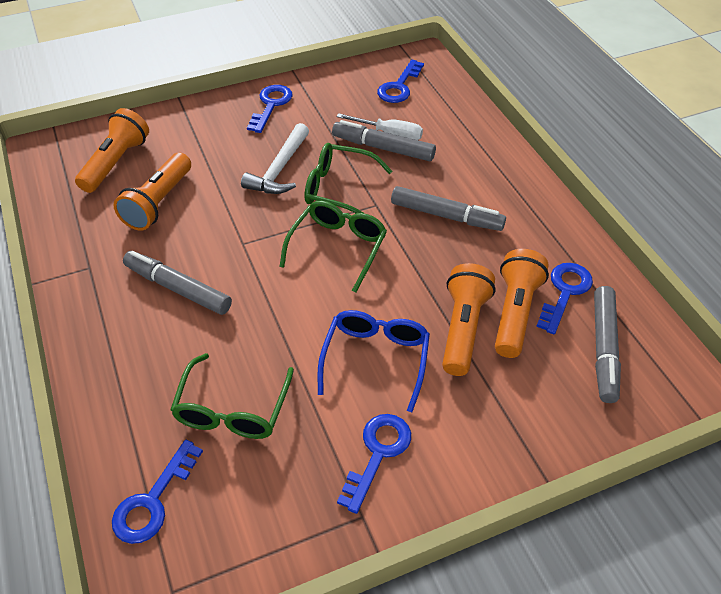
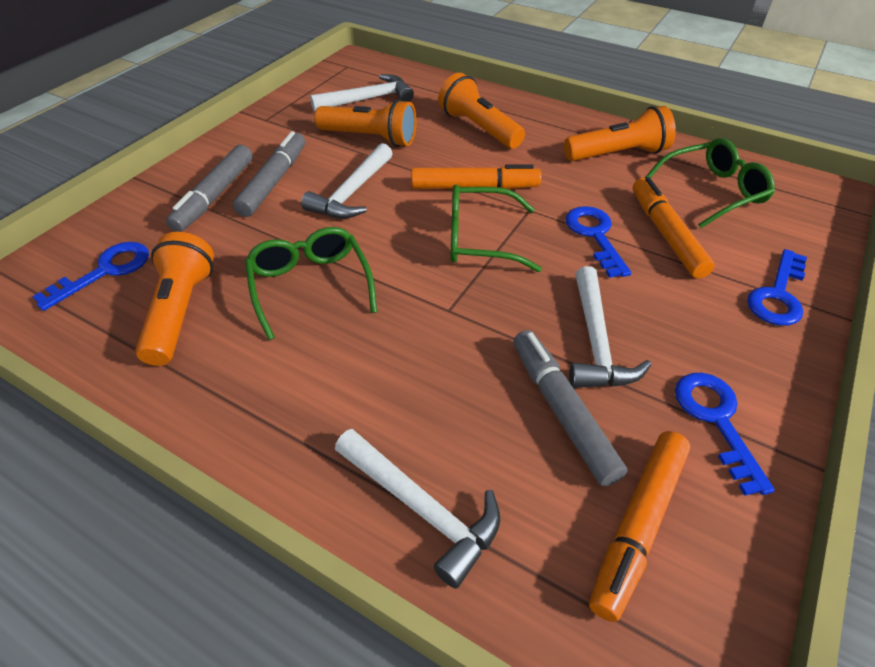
blue glasses: [318,310,430,412] = 1 -> none = 0
blue key: [112,440,203,544] [247,85,293,133] [337,414,411,514] [377,60,424,103] [536,263,593,334] = 5 -> [32,242,149,311] [565,206,631,278] [675,373,775,496] [747,249,807,326] = 4
grey marker: [123,251,232,315] [332,120,436,161] [391,186,506,231] [594,286,621,403] = 4 -> [166,145,253,232] [233,131,305,217] [513,330,627,486] = 3
orange marker: none = 0 -> [411,164,541,189] [589,431,690,622] [633,177,715,279] = 3
white hammer: [241,123,309,194] = 1 -> [301,143,393,219] [310,74,414,112] [335,429,500,589] [569,266,651,388] = 4
white screwdriver: [337,113,423,140] = 1 -> none = 0

